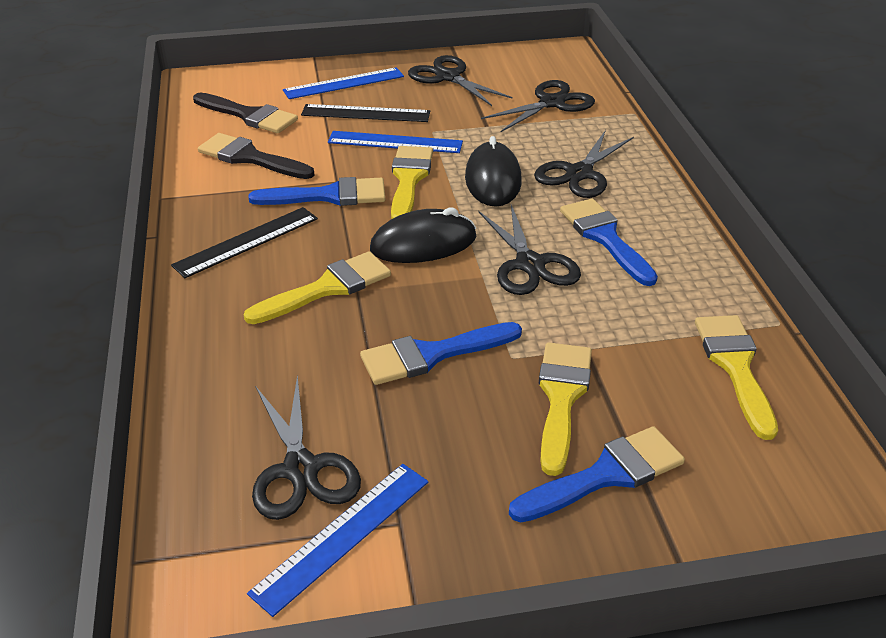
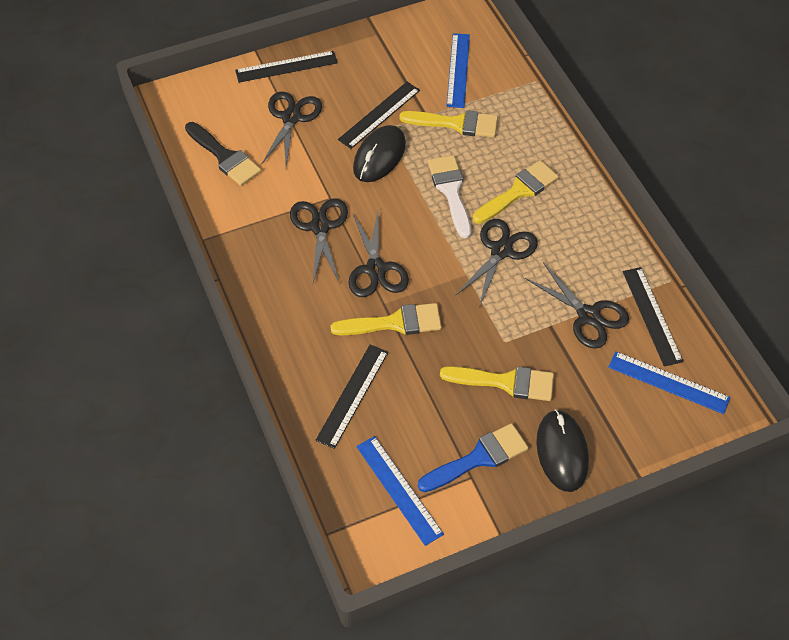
black brush: [193,93,298,134] [198,133,314,179] = 2 -> [185,122,261,186] = 1
black ruler: [171,207,318,278] [301,104,430,122] = 2 -> [235,51,338,83] [315,345,388,449] [338,82,420,149] [623,267,683,366] = 4
blue brush: [248,177,385,206] [360,322,522,385] [509,426,685,523] [560,198,658,286] = 4 -> [418,423,528,492] = 1
white brush: none = 0 -> [428,155,471,238] = 1

